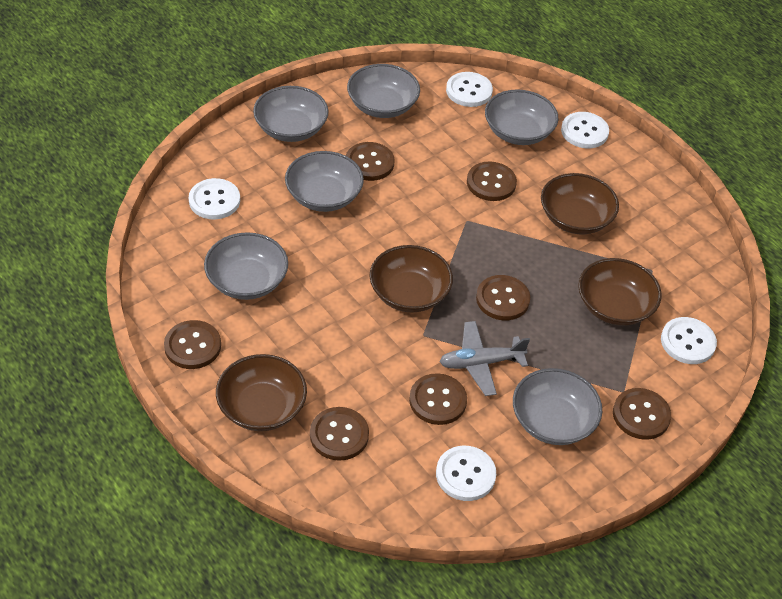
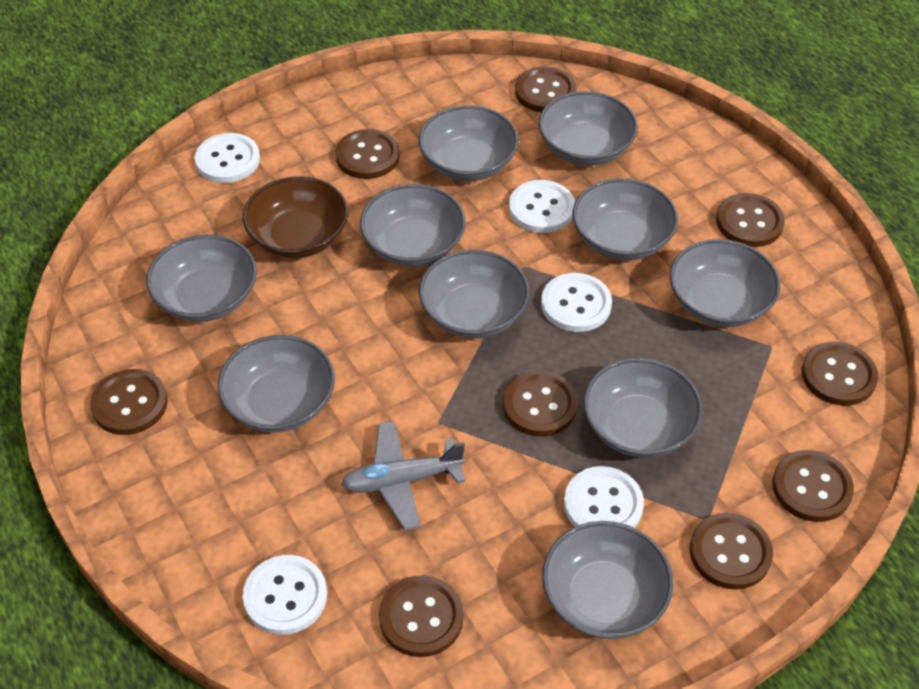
brown bowl: [216,354,307,431] [369,245,453,312] [541,173,619,235] [578,258,661,326] = 4 -> [243,176,348,258] = 1
brown button: [164,320,221,369] [310,407,369,461] [346,142,394,181] [409,373,467,425] [467,161,517,201] [476,275,530,320] [613,388,671,440] = 7 -> [90,369,168,435] [335,129,400,179] [379,575,464,657] [503,370,578,436] [515,67,576,112] [690,513,773,589] [716,193,785,247] [772,450,854,522] [802,342,878,406] = 9
grey bowl: [204,232,288,300] [253,86,329,142] [285,151,364,212] [347,64,420,118] [485,89,559,145] [513,368,602,445] = 6 -> [146,235,257,322] [217,335,335,432] [360,184,466,267] [419,106,519,181] [419,250,529,338] [539,91,638,166] [542,521,673,639] [572,178,678,260] [583,358,703,458] [670,239,780,327] = 10

